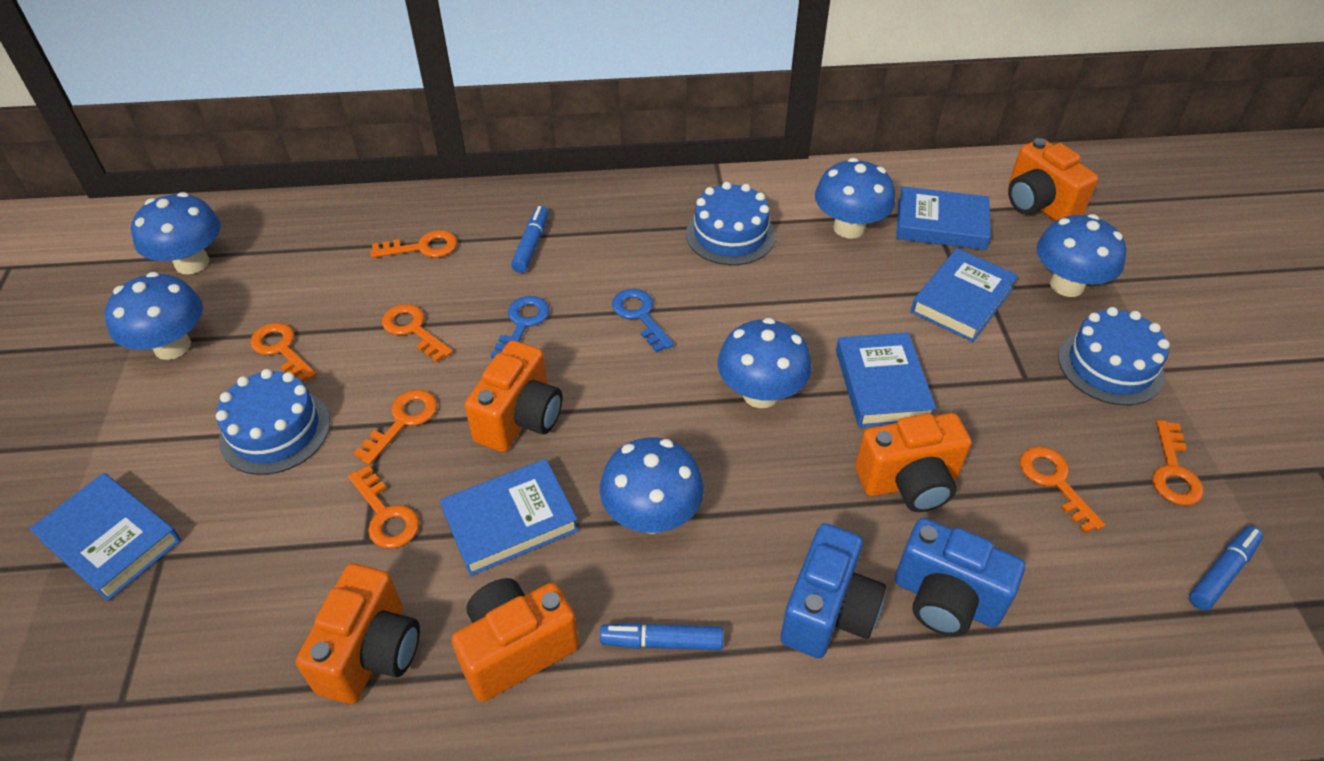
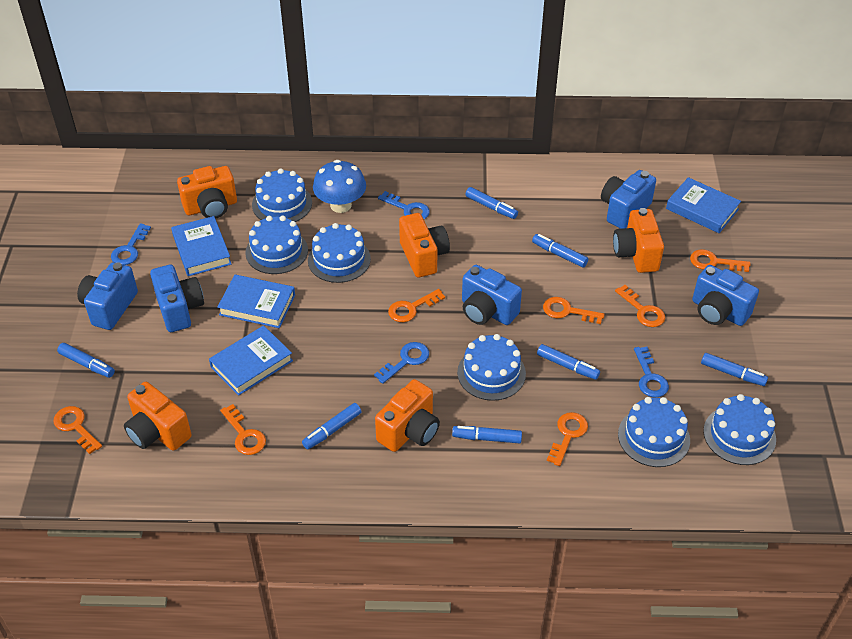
blue book: [29,473,181,601] [440,459,579,576] [836,332,936,427] [896,186,991,250] [911,248,1018,342] = 5 -> [171,216,231,276] [209,325,293,396] [217,275,295,328] [666,177,741,233] = 4
blue cake: [216,369,330,475] [686,182,776,265] [1058,307,1170,406] = 3 -> [245,216,308,274] [252,168,312,222] [308,223,371,283] [457,334,526,401] [618,397,690,467] [703,394,776,465] = 6
blue camera: [780,523,886,658] [895,518,1025,636] = 2 -> [77,262,138,330] [150,265,204,332] [462,265,522,325] [601,170,656,229] [692,265,759,326] = 5
blue key: [491,296,549,359] [612,289,674,353] = 2 -> [111,223,151,265] [374,342,429,384] [378,191,430,219] [634,347,669,397] = 4
blue marker: [511,206,549,273] [600,623,723,650] [1189,526,1263,610] = 3 -> [57,343,115,378] [302,403,361,450] [452,426,522,444] [465,187,518,219] [532,234,588,268] [537,344,600,380] [701,353,768,386] = 7
blue mushroom: [105,272,203,360] [131,192,221,274] [600,437,704,534] [718,318,812,408] [815,158,895,239] [1036,214,1126,297] = 6 -> [313,160,366,213] = 1

